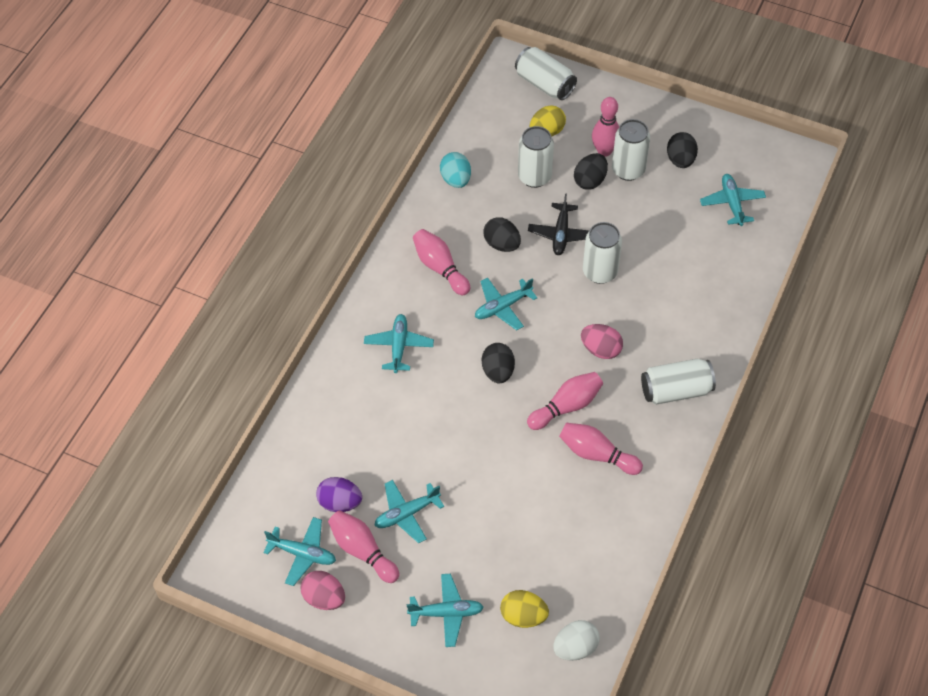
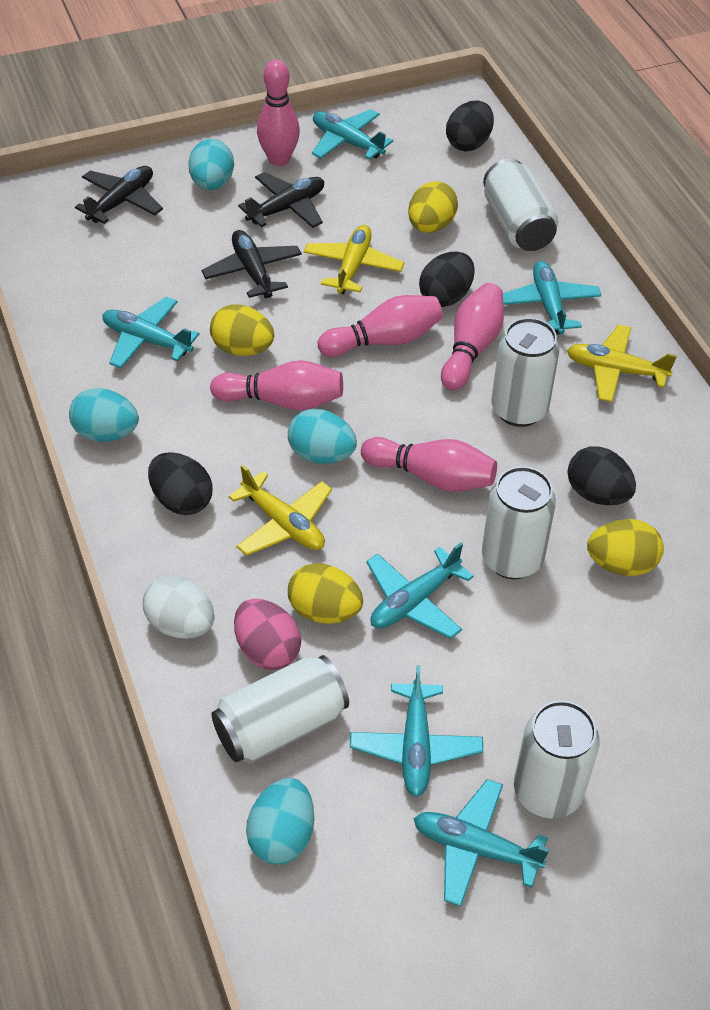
black plane: [528,194,589,255] = 1 -> [75,166,163,224] [201,230,302,299] [238,172,324,228] = 3
pink egg: [300,571,345,610] [581,324,623,359] = 2 -> [234,599,301,670] = 1
purple egg: [316,477,362,512] = 1 -> none = 0
turquoise egg: [440,152,471,188] = 1 -> [69,388,139,442] [188,139,234,190] [246,778,314,864] [288,409,357,464] = 4
yellow egg: [500,590,549,628] [530,106,566,137] = 2 -> [210,304,274,356] [288,563,363,624] [408,181,458,233] [587,519,664,576] = 4
yellow plane: none = 0 -> [229,464,332,556] [304,225,404,294] [567,324,677,402] = 3

